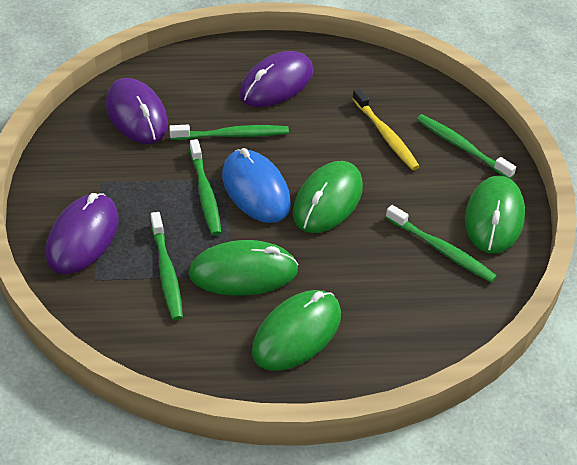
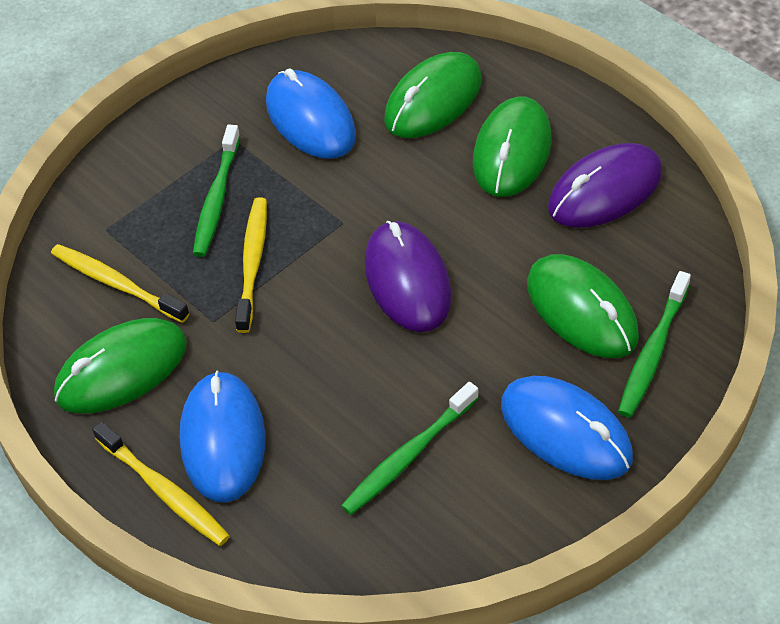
blue mouse: [222,148,291,223] = 1 -> [180,370,265,503] [266,69,356,159] [501,376,633,480] = 3
green toothbrush: [151,212,183,320] [169,125,289,140] [190,139,221,236] [386,205,497,283] [417,114,516,179] = 5 -> [193,125,240,257] [341,382,479,515] [618,271,691,417] = 3
purple mouse: [46,193,119,274] [106,78,168,144] [239,51,313,107] = 3 -> [364,221,452,332] [548,143,662,228] = 2
yellow toothbrush: [352,88,420,170] = 1 -> [51,244,190,323] [92,422,230,546] [235,197,267,333] = 3

